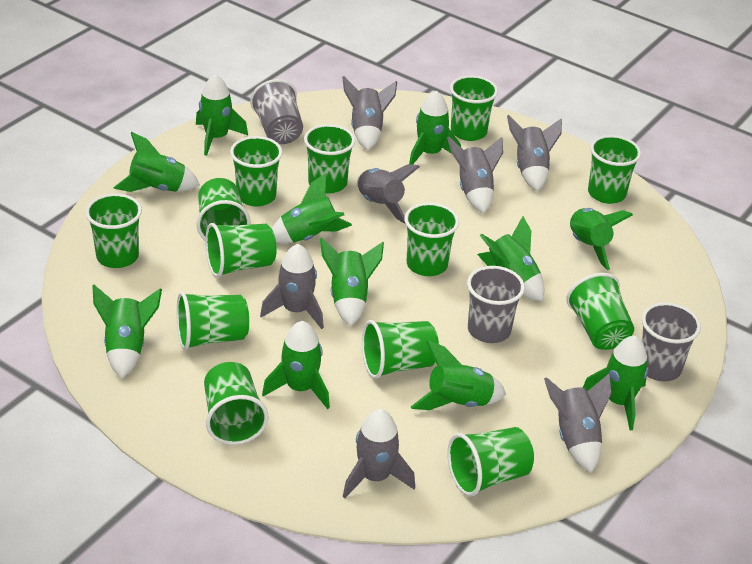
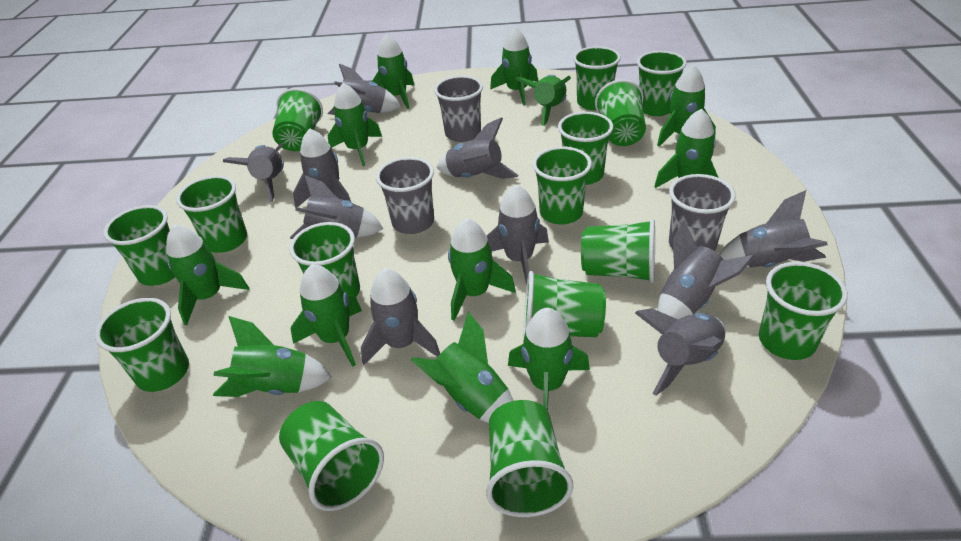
green cup: [85,193,142,268] [177,292,249,350] [197,178,250,240] [204,362,268,445] [205,223,277,278] [230,136,283,206] [304,124,355,193] [362,320,439,379] [404,203,459,276] [447,427,534,497] [450,75,498,141] [566,273,634,350] [588,135,641,204] = 13 -> [95,298,189,392] [103,205,175,286] [176,175,247,253] [272,88,323,151] [279,401,384,511] [289,222,360,298] [486,400,573,517] [523,271,606,337] [533,146,592,224] [558,112,613,185] [573,46,621,110] [581,219,655,283] [595,79,646,146] [637,51,687,116] [759,262,848,360] = 15
green rocket: [92,285,162,379] [114,132,200,192] [196,74,248,156] [262,321,330,409] [271,173,352,243] [320,238,384,326] [409,91,461,165] [411,340,506,410] [477,216,544,301] [570,208,633,270] [583,336,649,430] = 11 -> [166,224,249,325] [213,316,332,397] [291,264,362,367] [328,83,382,166] [372,34,414,109] [411,311,514,423] [448,218,516,320] [490,27,538,105] [508,308,590,410] [515,75,571,126] [654,109,719,188] [657,65,716,146] = 12
grey rocket: [260,244,324,329] [342,76,397,150] [343,409,415,498] [357,164,420,224] [447,137,503,213] [507,115,562,191] [544,374,612,473] = 7 -> [223,143,284,202] [290,175,383,239] [293,128,351,208] [328,63,401,115] [361,268,440,365] [437,117,518,179] [487,184,549,285] [635,308,726,396] [657,220,754,319] [719,190,828,268] = 10

